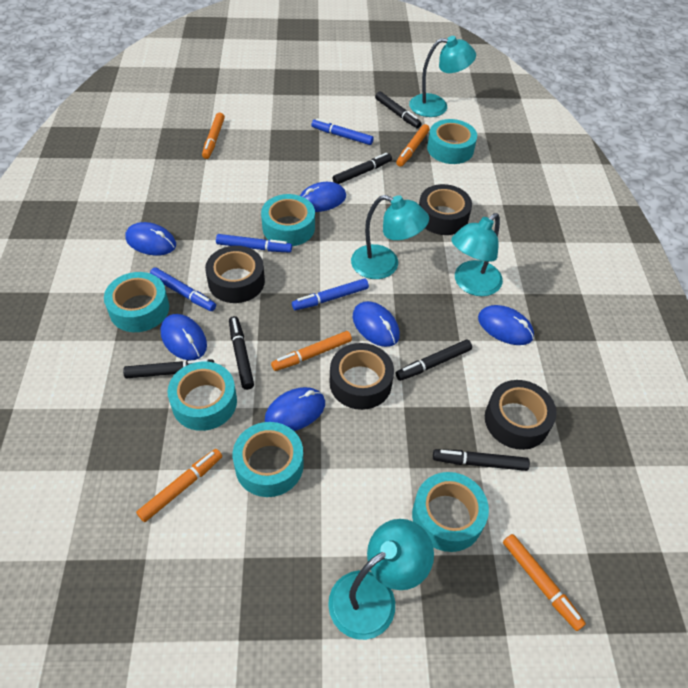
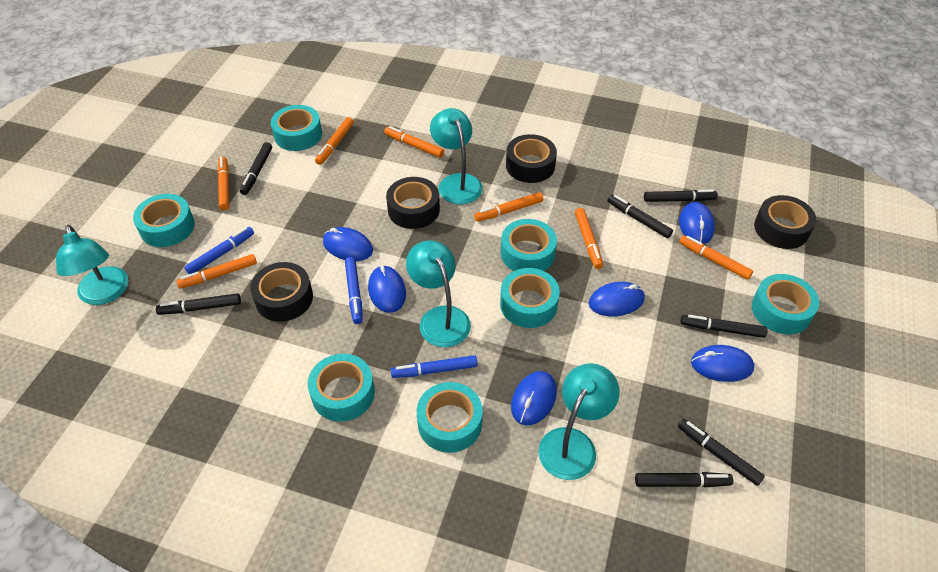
black marker: [123,359,214,378] [229,316,254,390] [333,153,392,184] [375,91,422,128] [395,339,472,381] [433,449,530,471] = 6 -> [156,293,241,315] [240,142,272,195] [607,195,673,238] [635,472,733,487] [644,190,718,202] [678,419,765,486] [681,315,768,338] = 7
blue marker: [150,267,216,311] [216,234,292,253] [292,278,369,310] [312,118,373,145] = 4 -> [184,227,254,274] [345,257,363,324] [391,355,478,378] = 3
orange marker: [136,449,222,522] [202,112,225,159] [271,331,352,371] [396,124,430,167] [503,534,586,631] = 5 -> [176,254,257,289] [217,156,229,210] [315,117,354,165] [384,126,444,158] [474,192,543,222] [575,208,603,269] [679,235,753,280] = 7
turquoise tape: [104,272,169,332] [168,362,237,431] [233,422,304,497] [261,194,315,246] [412,472,489,552] [427,119,477,164] = 6 -> [133,194,195,247] [271,105,322,151] [308,354,375,422] [417,382,483,453] [500,268,560,328] [501,219,557,271] [752,274,819,334] = 7

